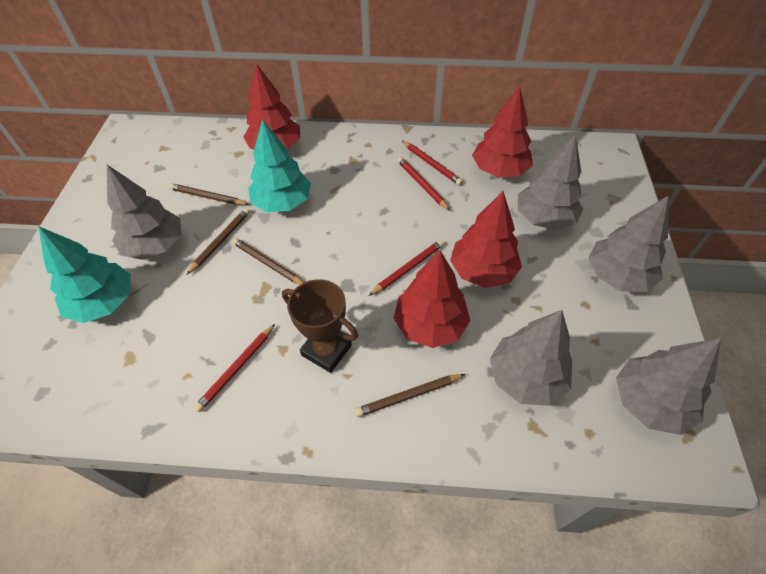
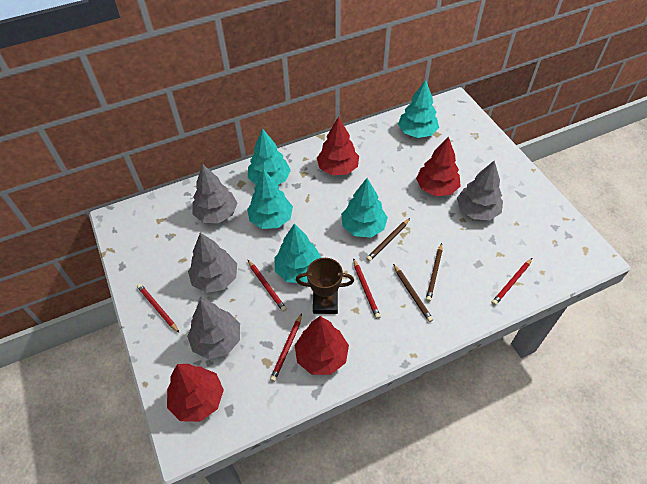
brown pencil: [169,183,250,205] [186,208,250,275] [232,238,304,285] [355,374,465,417] = 4 -> [366,218,410,261] [393,264,433,322] [426,243,442,302] = 3
grey tree: [107,165,181,260] [490,310,573,406] [518,134,583,230] [588,195,669,292] [616,338,721,435] = 5 -> [187,299,240,359] [188,233,237,293] [192,165,237,223] [457,161,503,220] = 4
red pencil: [193,324,275,413] [369,240,444,296] [397,157,450,211] [402,141,463,185] = 4 -> [137,284,179,333] [248,260,287,312] [270,313,302,382] [353,258,381,319] [491,258,532,306] = 5
turquoise tree: [39,227,131,323] [248,119,311,212] = 2 -> [247,170,293,229] [248,128,291,185] [274,224,321,283] [341,178,388,237] [398,80,439,138] = 5

